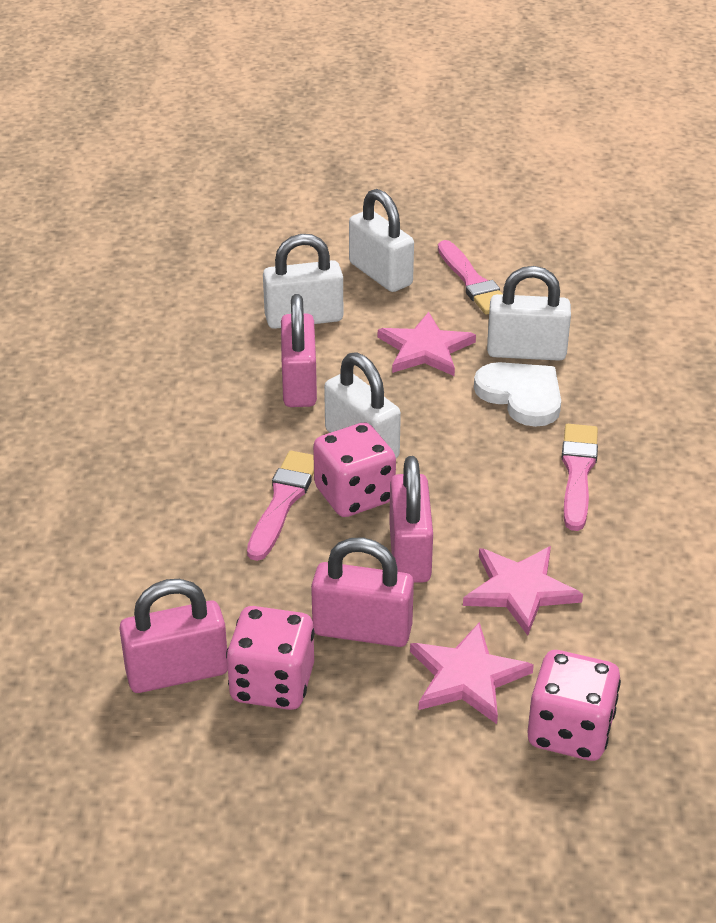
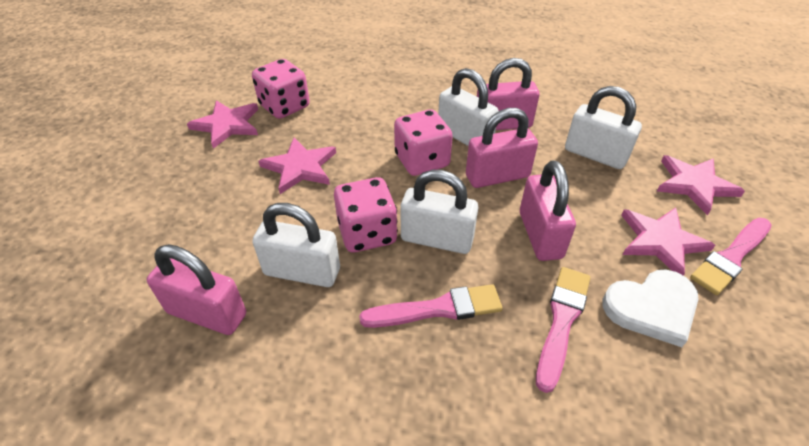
pink star: [378,312,476,376] [410,622,534,724] [463,546,583,636] = 3 -> [187,100,258,149] [259,138,336,194] [621,208,715,276] [657,155,745,216] = 4

